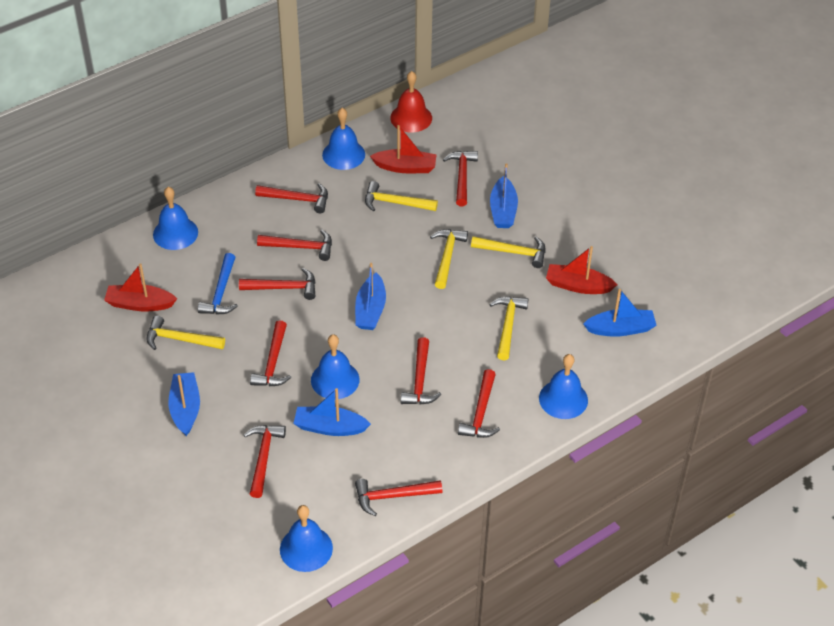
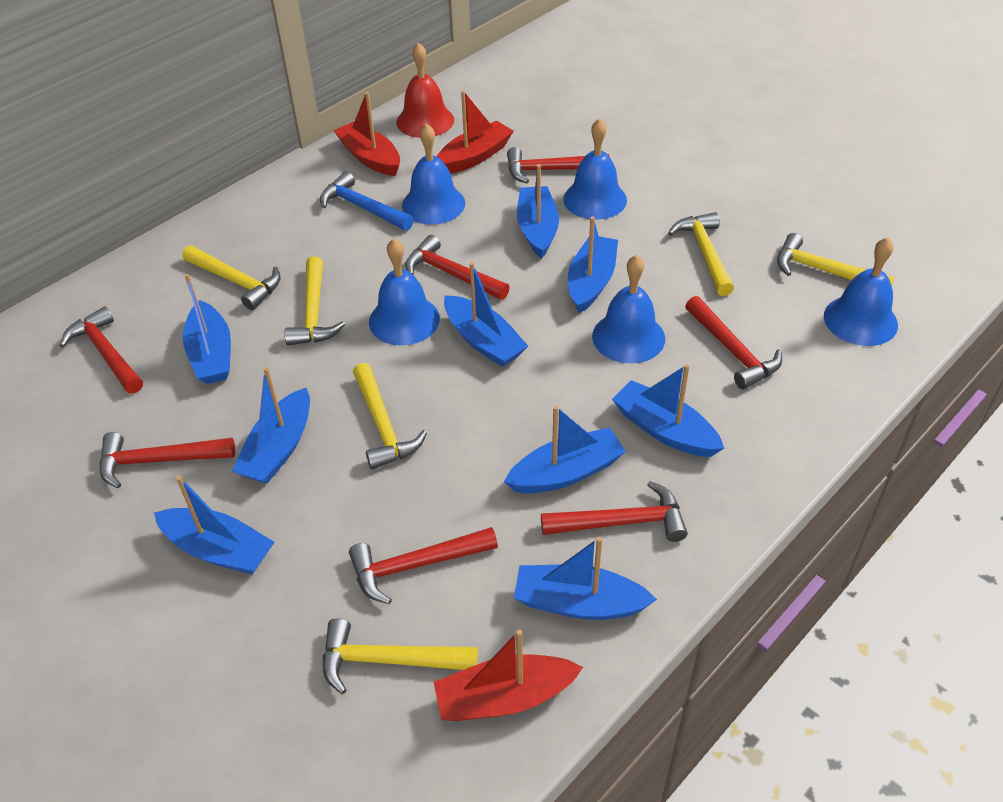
blue boat: [168,372,200,436] [293,388,371,436] [355,263,386,330] [490,163,518,228] [583,289,657,337] = 5 -> [154,476,275,574] [183,274,231,384] [232,367,310,484] [444,262,528,367] [504,406,626,493] [514,537,657,620] [517,164,559,259] [568,217,618,313] [612,364,724,457] = 9
red hammer: [239,268,316,300] [244,425,286,498] [250,320,292,386] [255,183,328,213] [257,230,332,261] [355,479,442,516] [401,337,441,404] [443,151,478,206] [458,369,500,438] = 9 -> [59,306,143,393] [100,432,235,488] [349,527,498,604] [405,235,510,300] [507,147,610,184] [541,481,688,542] [685,296,782,390] = 7
yellow hammer: [147,315,225,350] [365,181,438,211] [430,229,468,289] [471,236,545,268] [489,296,529,361] = 5 -> [182,245,281,310] [284,256,345,346] [323,618,478,694] [353,363,427,470] [668,212,734,296] [777,233,895,286] = 6

